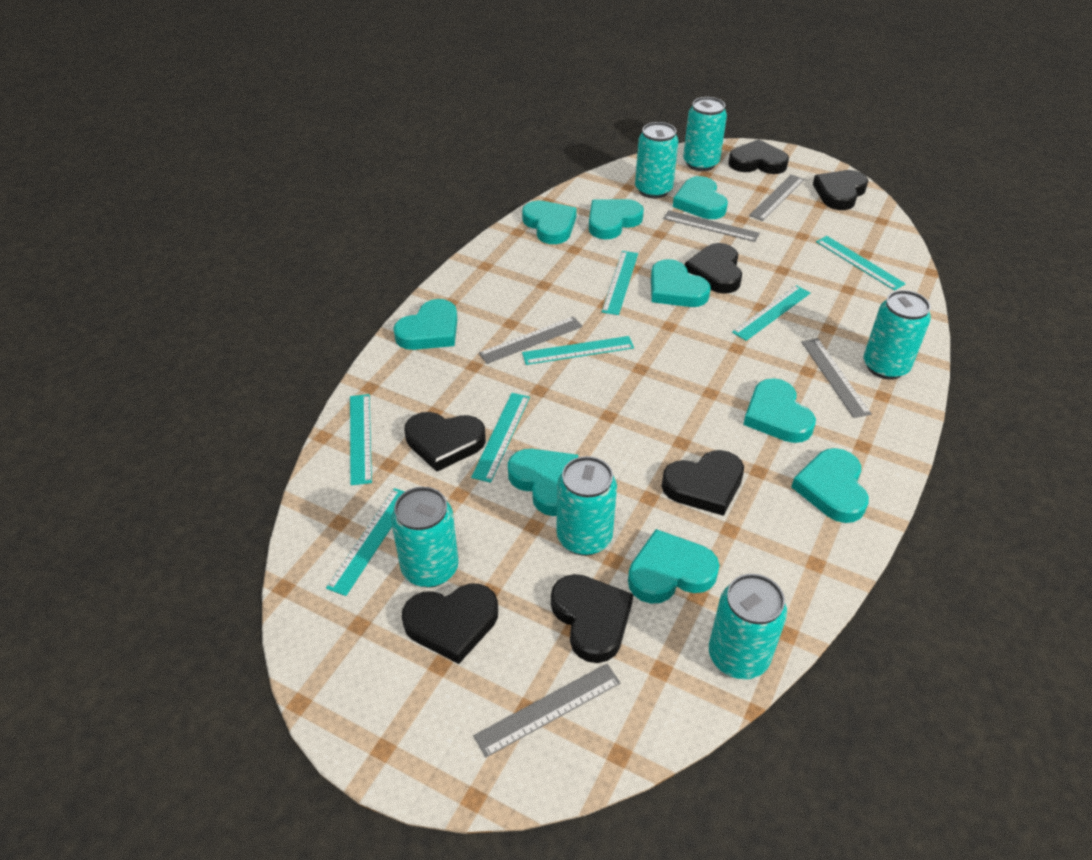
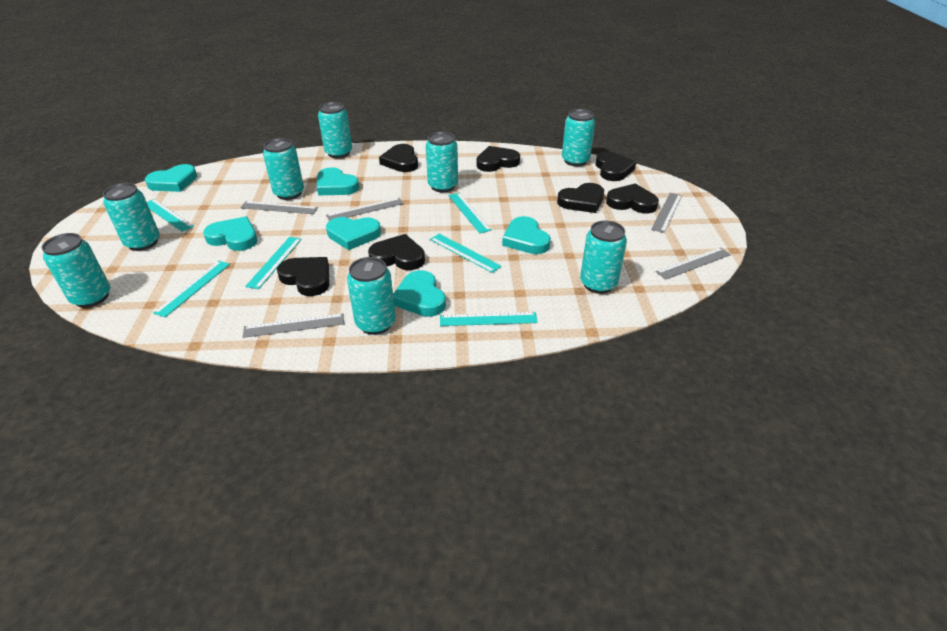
turquoise can: [391,487,459,588] [556,456,617,556] [635,122,679,199] [683,97,727,171] [709,574,787,679] [864,290,931,379] = 6 -> [42,233,110,308] [103,183,160,251] [263,138,304,200] [318,102,352,158] [347,257,396,335] [426,132,458,192] [562,109,595,166] [580,221,627,294] = 8
turquoise heart: [393,299,457,350] [508,449,578,516] [522,200,577,244] [589,199,644,239] [628,529,720,604] [651,259,711,307] [673,176,728,219] [743,378,816,443] [792,448,869,523] = 9 -> [145,164,197,192] [203,217,257,251] [317,167,359,195] [326,217,381,250] [393,270,446,317] [502,216,551,254] = 6
turquoise ruler: [326,488,405,596] [350,394,372,485] [471,393,530,483] [522,336,634,365] [602,251,638,315] [732,285,810,341] [816,236,906,291] = 7 -> [147,199,194,232] [153,261,230,317] [245,237,302,289] [430,234,502,273] [440,312,538,326] [448,193,492,233] = 6

